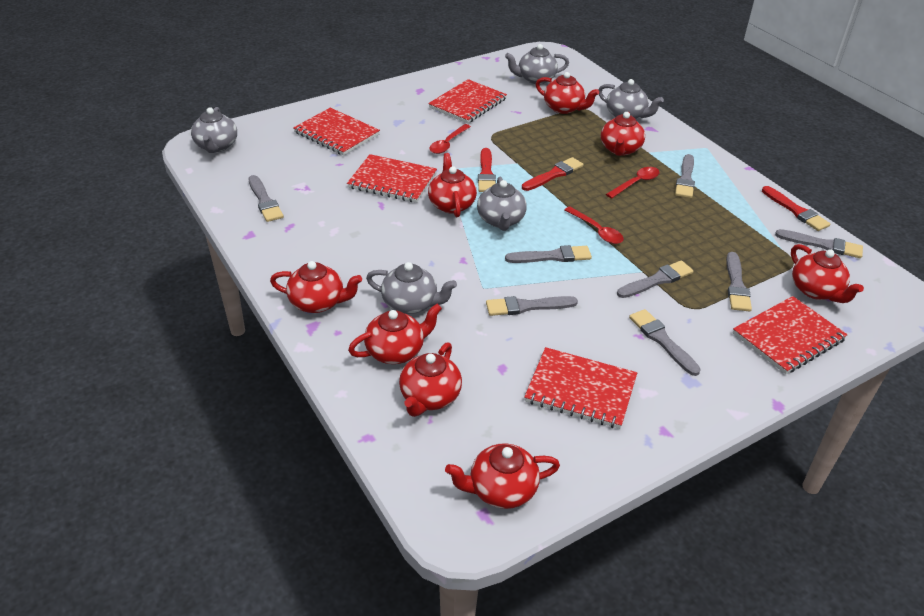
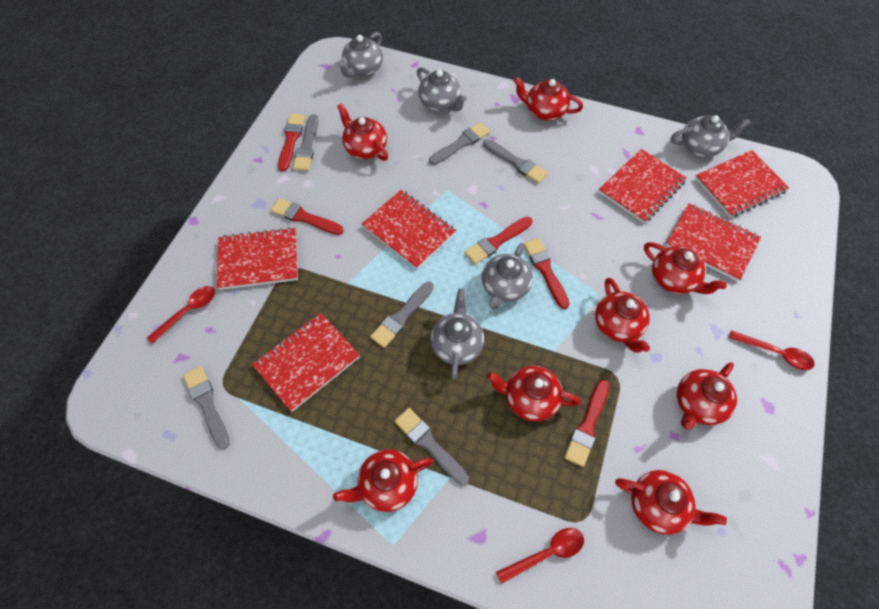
grey brush: [248,175,284,222] [486,296,578,316] [505,245,592,263] [617,260,693,298] [629,309,701,376] [675,154,695,198] [726,252,752,311] [775,229,863,258] = 8 -> [183,366,230,449] [292,114,318,171] [370,282,434,348] [395,408,469,486] [429,122,490,165] [483,139,548,183] = 6
red brush: [478,148,496,192] [522,157,584,191] [762,186,830,231] = 3 -> [271,198,344,235] [278,114,305,172] [464,217,532,264] [524,238,570,309] [564,380,609,467] = 5
red notebook: [293,108,380,156] [347,154,437,203] [428,79,507,123] [524,347,637,429] [733,296,847,374] = 5 -> [217,227,298,290] [252,312,360,412] [362,190,456,269] [599,149,687,223] [665,203,761,281] [695,150,789,217] = 6

